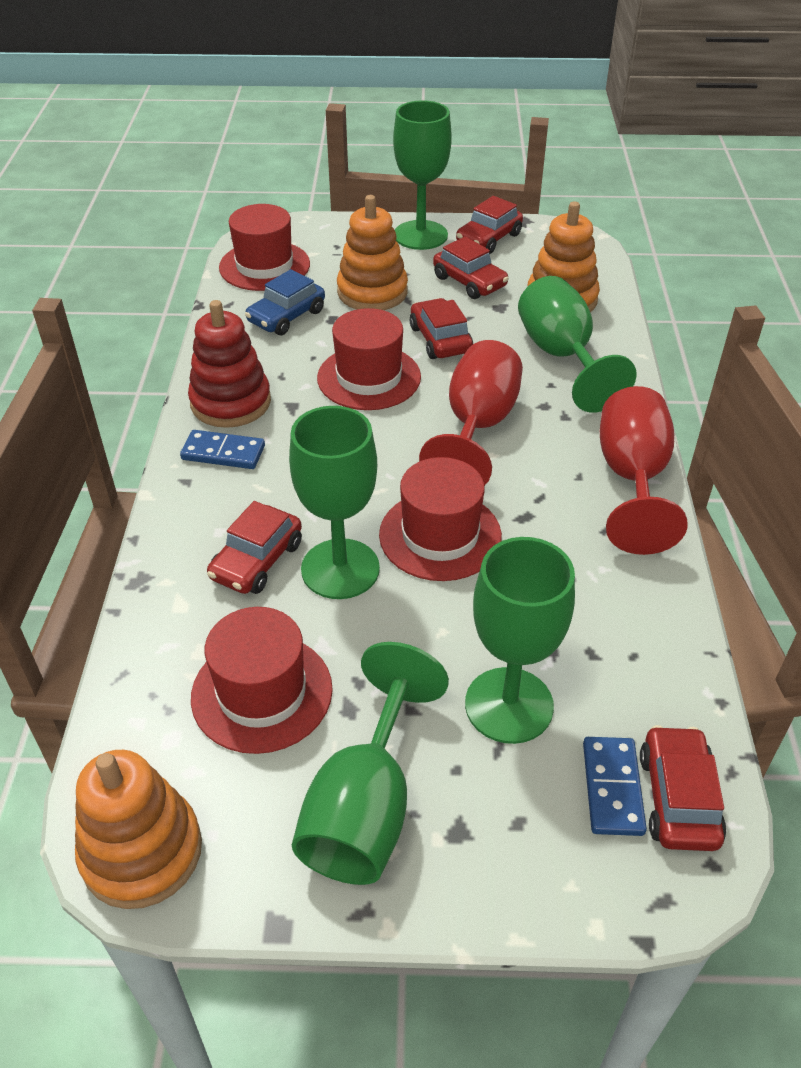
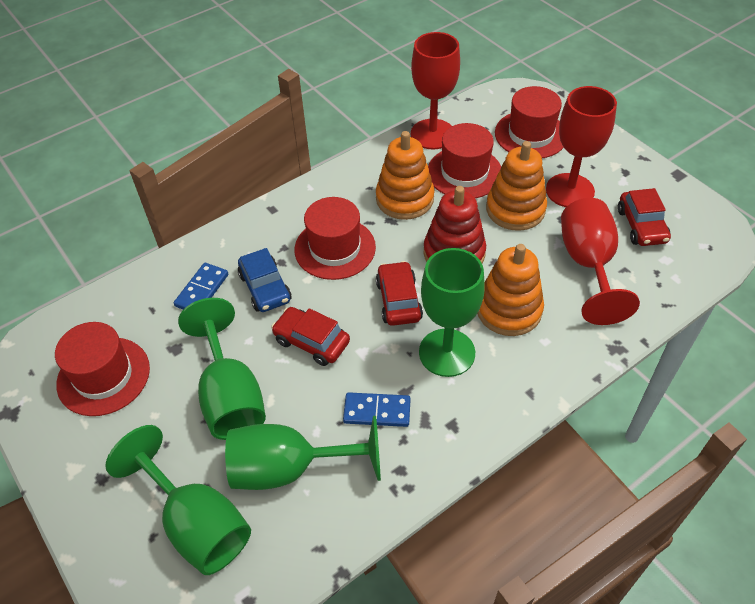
green goblet: [289,406,380,599] [292,642,449,885] [393,100,452,250] [465,537,575,744] [518,276,637,413] = 5 -> [105,425,251,575] [178,298,266,440] [225,416,381,490] [419,248,485,377] = 4
red car: [207,501,302,594] [410,298,473,359] [433,237,509,299] [456,196,523,254] [640,725,726,851] = 5 -> [271,307,350,366] [376,261,423,326] [618,188,671,246] = 3
red goblet: [419,340,523,485] [600,386,688,555] = 2 -> [411,32,460,149] [546,86,617,207] [561,198,640,325] = 3

